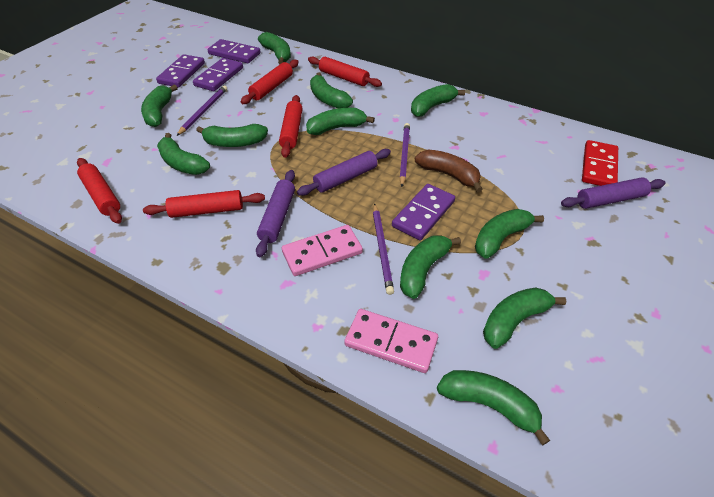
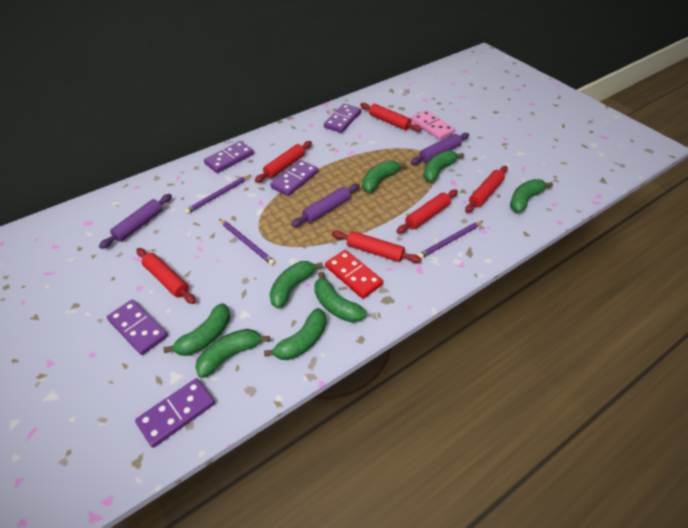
brown banana: [415,150,483,193] = 1 -> none = 0
green banana: [141,84,178,127] [157,133,210,175] [196,124,268,147] [258,32,291,64] [306,108,375,135] [310,73,353,108] [400,235,461,299] [411,84,465,117] [437,370,550,445] [475,209,544,259] [483,287,566,349] = 11 -> [163,303,230,356] [195,329,270,378] [264,308,326,360] [269,261,323,309] [314,272,367,323] [362,160,406,192] [423,150,464,182] [510,179,553,213] = 8
pink domino: [282,225,363,276] [344,309,438,373] = 2 -> [411,110,455,140] = 1
purple domino: [156,54,205,87] [193,58,243,91] [208,39,261,63] [392,184,455,240] = 4 -> [107,300,168,355] [135,378,215,448] [204,141,254,173] [270,160,318,196] [324,104,361,133] = 5
red rolling pin: [77,158,122,224] [143,190,265,218] [241,60,299,104] [279,95,303,158] [308,56,382,87] = 5 -> [136,248,196,304] [255,141,312,183] [332,231,421,263] [360,103,421,132] [397,189,458,234] [465,166,508,213] = 6

